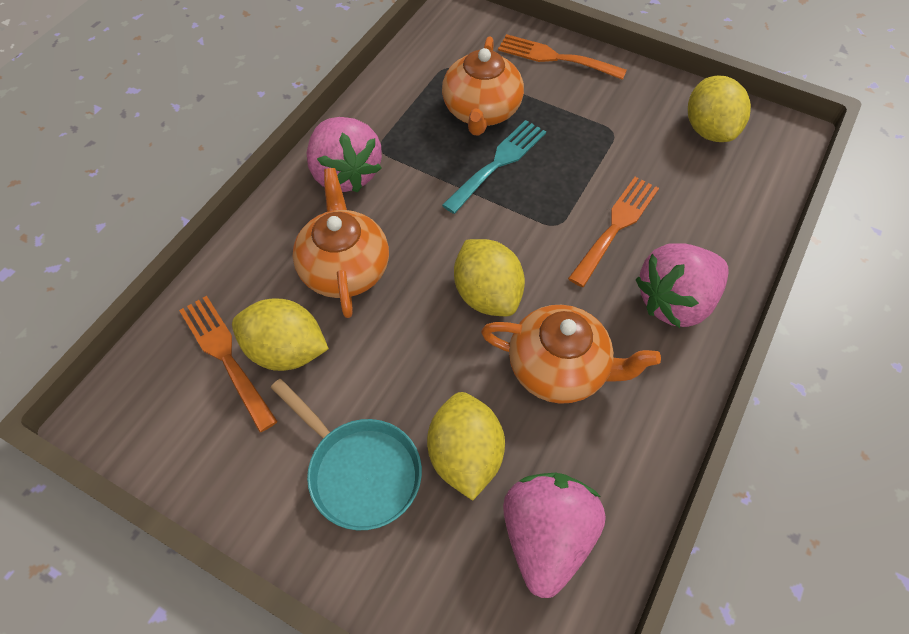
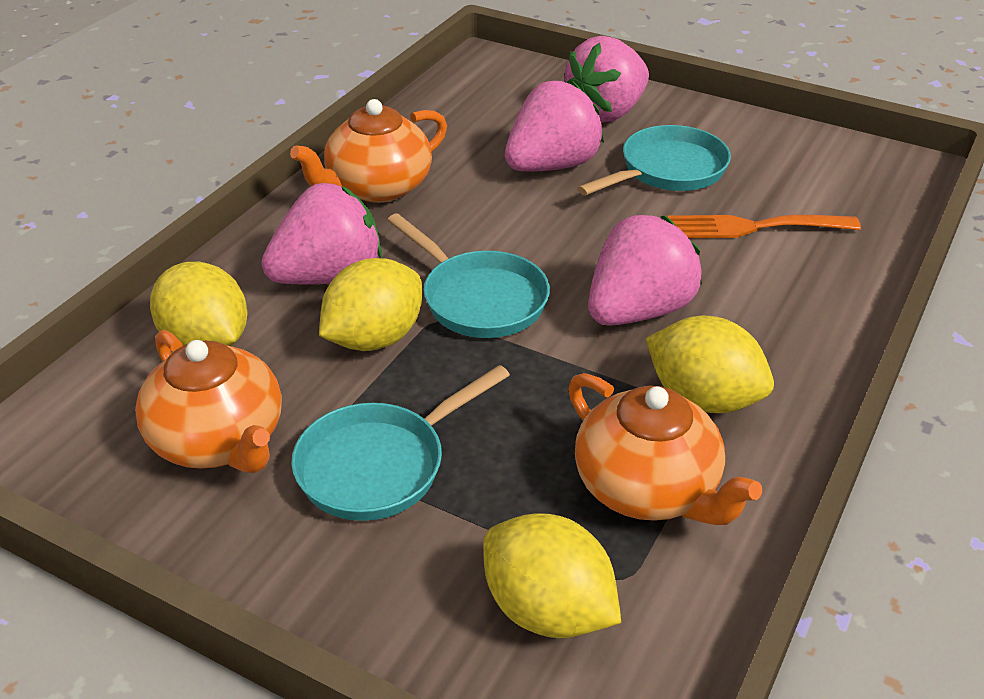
orange fork: [179,296,278,432] [498,34,627,80] [568,177,659,287] = 3 -> [667,215,861,238] = 1
pink strawberry: [307,117,382,193] [503,473,606,598] [635,243,729,328] = 3 -> [261,183,382,285] [505,80,604,172] [564,36,649,123] [588,215,702,326] = 4
turquoise fork: [442,120,546,214] = 1 -> none = 0
turquoise pan: [271,379,422,530] = 1 -> [291,365,510,521] [387,213,550,338] [577,125,731,195] = 3

